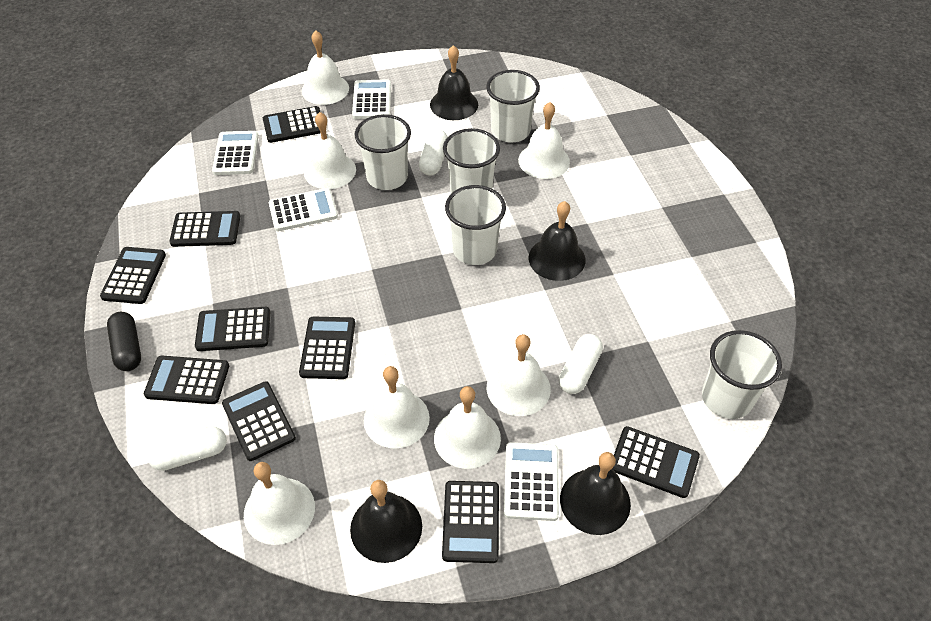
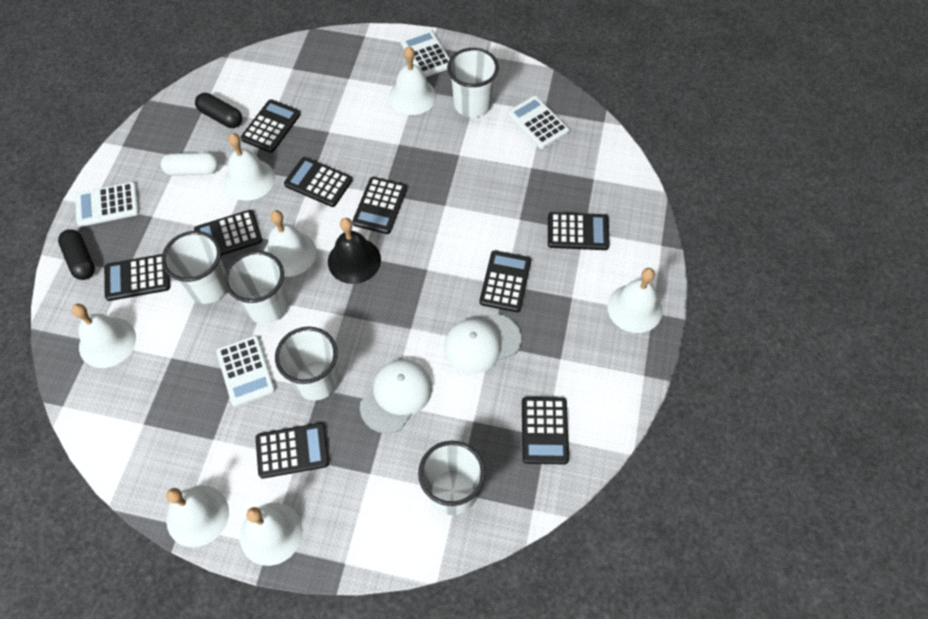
black bell: [350,480,422,563] [430,45,478,120] [529,201,586,281] [560,452,631,535] = 4 -> [328,218,381,284] = 1
black capsule: [107,312,141,371] = 1 -> [58,229,95,280] [195,93,242,128] = 2
white cap: none = 0 -> [360,359,432,434] [444,314,521,373] = 2
white capsule: [147,426,227,471] [419,129,448,176] [559,334,603,394] = 3 -> [160,152,219,176] = 1

